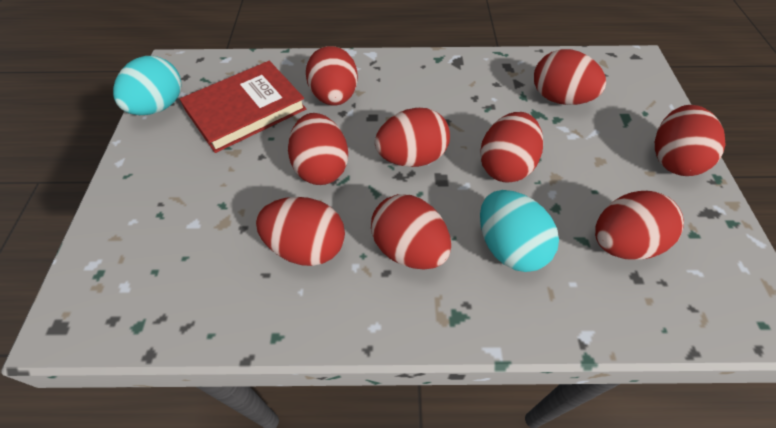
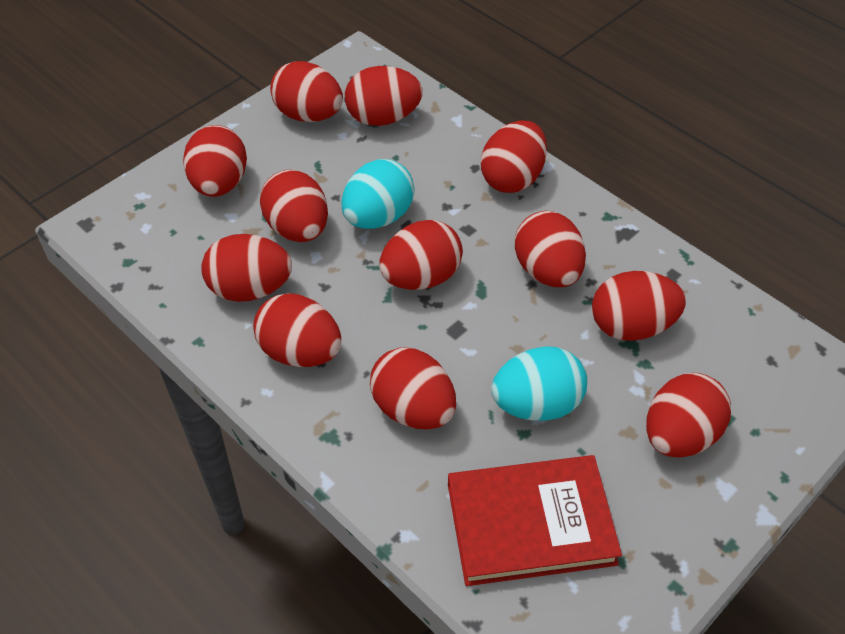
red egg: [256,197,345,266] [288,113,348,185] [306,46,358,106] [371,194,451,270] [375,108,450,167] [480,112,543,183] [534,49,606,105] [595,191,684,260] [655,105,726,176] = 9 -> [183,125,247,197] [201,234,292,302] [253,293,341,367] [260,170,328,242] [270,61,343,122] [345,66,423,126] [370,348,456,429] [379,220,463,290] [481,121,547,193] [515,211,586,287] [592,271,686,341] [646,373,731,458] = 12

